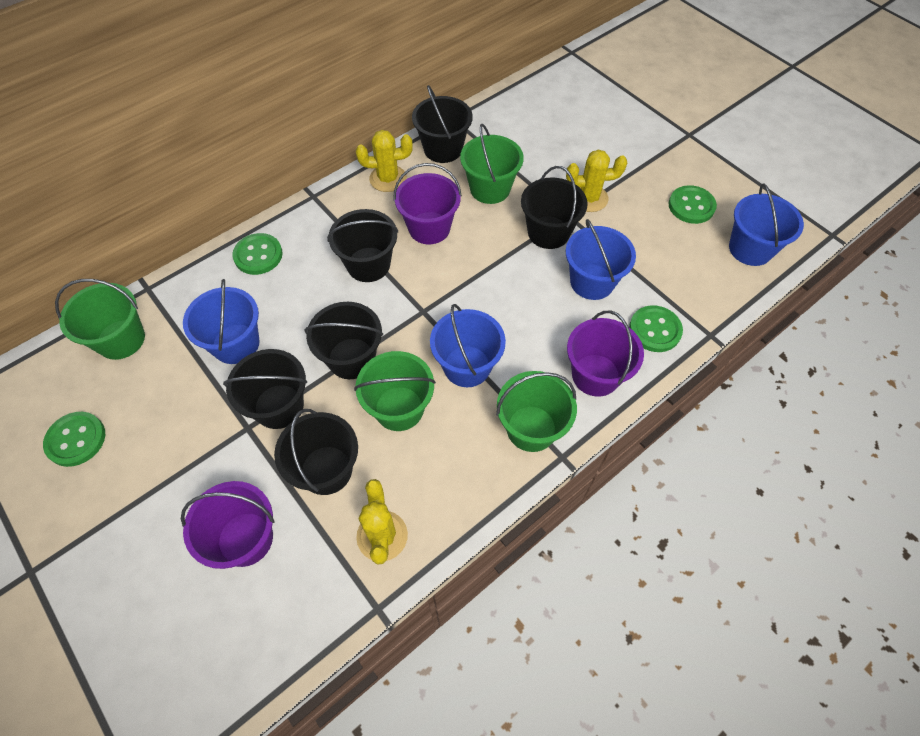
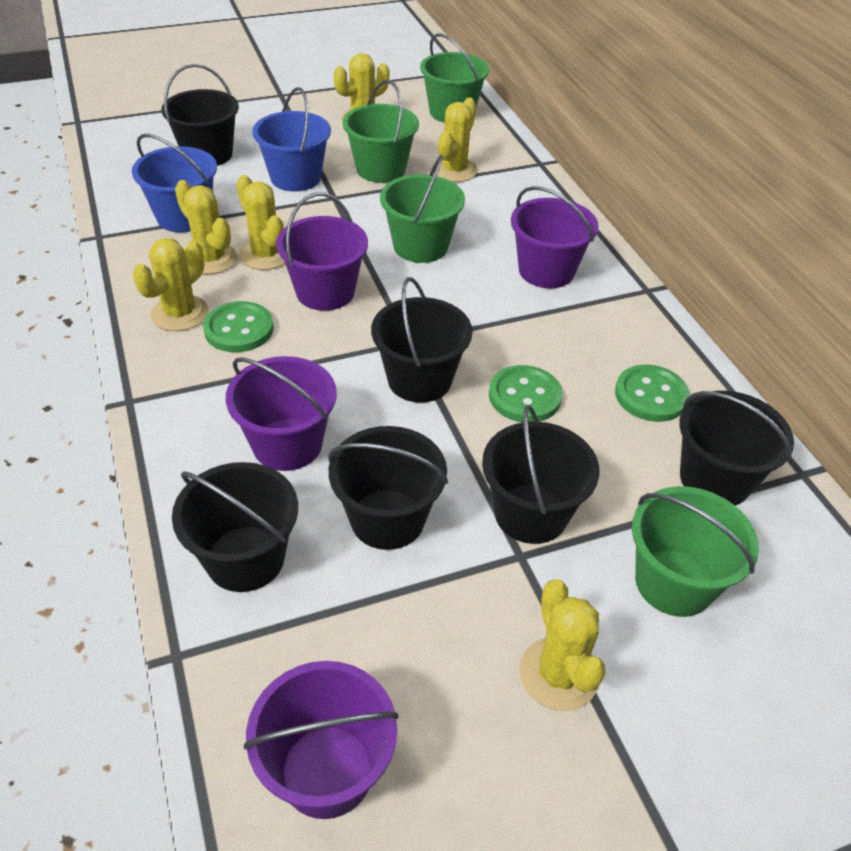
blue bucket: [183,279,260,364] [430,304,506,387] [566,219,636,300] [729,184,804,266] = 4 -> [132,134,217,232] [252,87,331,191] = 2
green button: [43,412,105,467] [232,233,283,275] [629,305,683,352] [668,185,717,224] = 4 -> [203,301,274,352] [489,365,563,422] [615,365,690,422] = 3
purple bucket: [181,481,275,569] [393,163,462,244] [567,311,644,397] = 3 -> [226,356,337,471] [243,661,399,819] [276,193,368,311] [511,186,599,288] = 4
yellow cactus: [356,130,413,192] [356,479,408,565] [566,150,627,212] = 3 -> [132,238,209,331] [175,180,237,274] [237,175,285,270] [334,53,389,121] [432,98,478,182] [519,579,605,711] = 6

